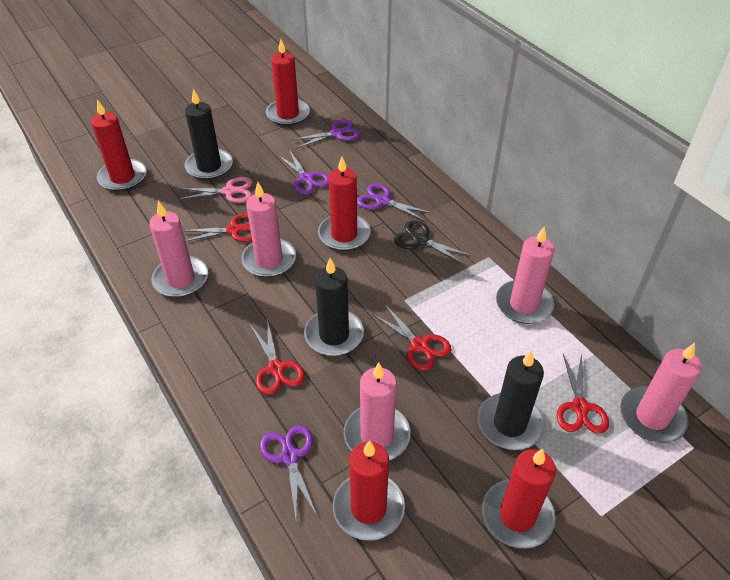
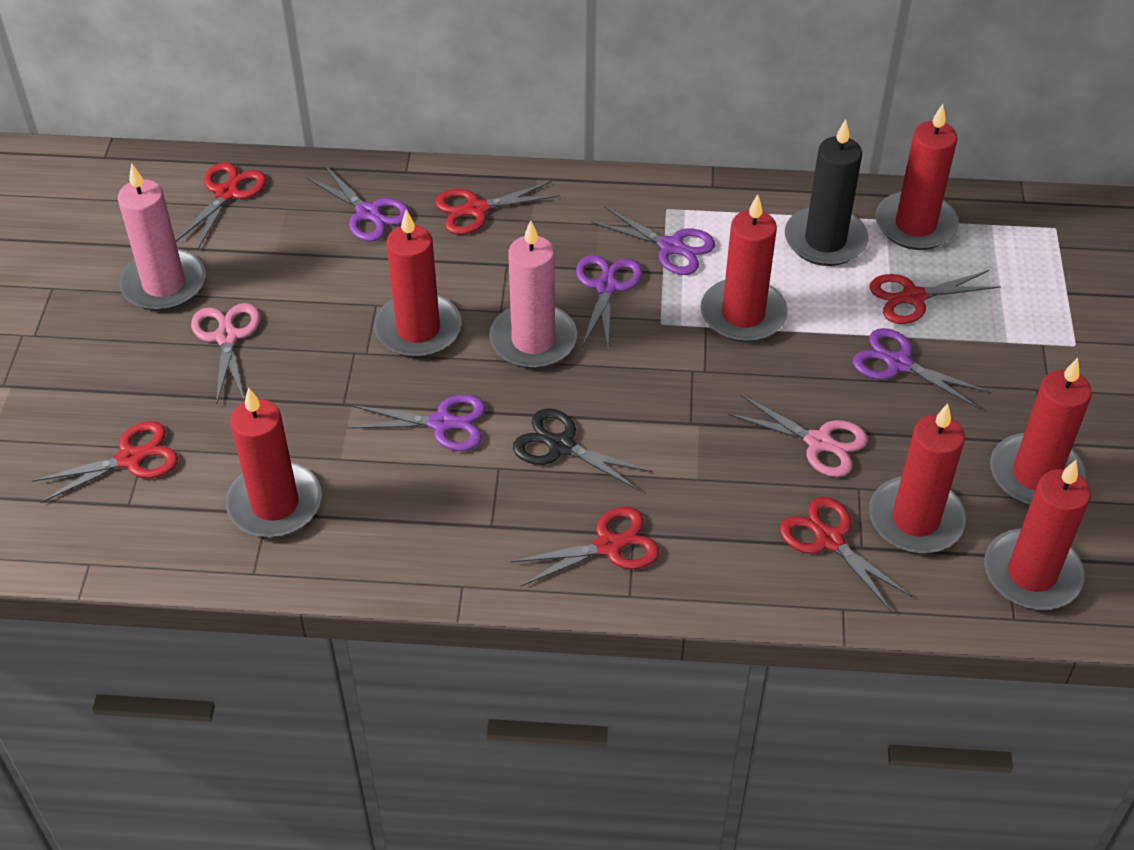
black candle: [185,89,233,180] [304,258,364,356] [478,350,544,450] = 3 -> [785,119,868,266] = 1
pink candle: [149,201,208,297] [241,182,296,278] [344,363,411,461] [496,226,555,324] [620,343,702,443] = 5 -> [118,163,205,311] [489,220,577,369] = 2
pink scissors: [178,177,252,203] = 1 -> [191,303,260,404] [728,395,868,477] = 2
purple scissors: [260,425,317,518] [277,150,329,195] [291,119,360,148] [357,183,432,222] = 4 -> [306,164,410,242] [347,394,486,451] [576,255,643,348] [592,206,715,275] [853,328,989,408] = 5
red candle: [91,99,146,191] [266,39,310,126] [318,157,371,251] [333,440,405,541] [482,449,556,549] = 5 -> [226,387,322,537] [374,209,462,358] [701,194,788,342] [869,404,966,553] [875,104,959,250] [984,460,1091,610] [990,358,1092,506] = 7
red scissors: [183,213,252,242] [251,319,305,395] [372,305,451,371] [557,354,609,434] = 4 -> [32,421,178,503] [176,162,267,249] [435,181,560,234] [511,507,660,586] [780,497,912,611] [870,270,1001,324] = 6

